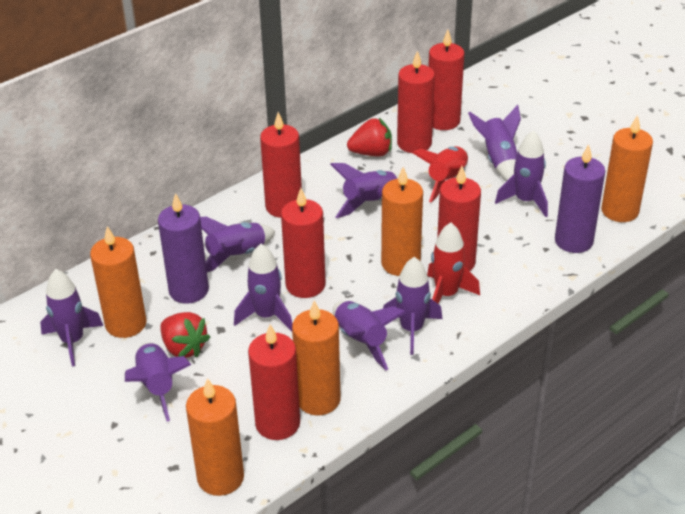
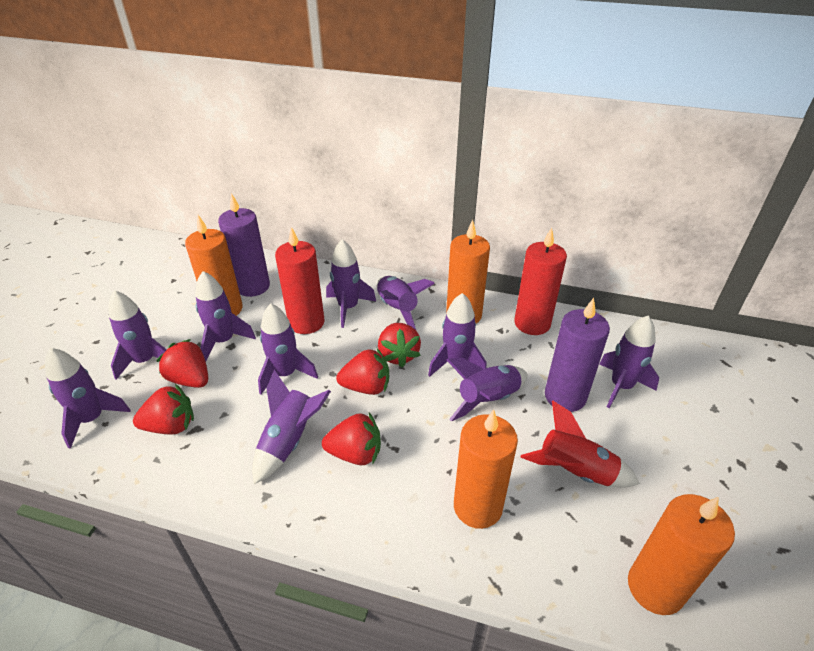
orange candle: [90,226,147,338] [186,378,244,496] [292,300,341,415] [381,167,423,276] [601,115,653,222] = 5 -> [185,215,243,316] [446,220,490,324] [454,410,518,529] [628,494,735,615] = 4
purple rocket: [40,269,103,367] [125,342,191,421] [200,217,276,272] [234,244,292,332] [330,163,399,218] [333,301,406,370] [383,257,442,355] [468,105,521,181] [495,130,548,217] = 9 -> [45,348,130,449] [109,290,167,380] [195,271,256,361] [252,369,331,484] [258,304,318,394] [326,239,376,328] [377,276,435,330] [428,293,487,377] [446,358,527,421] [599,315,659,408] = 10
red candle: [248,324,300,440] [260,112,302,218] [281,188,325,298] [397,51,435,153] [428,30,464,130] [437,166,481,271] = 6 -> [275,227,325,334] [514,228,567,335] = 2
red rocket: [412,146,468,203] [427,223,480,304] = 2 -> [521,401,640,488] = 1
red strawberry: [160,312,210,358] [347,118,392,156] = 2 -> [133,384,194,435] [157,339,208,388] [322,413,381,465] [336,348,389,395] [378,323,421,367] = 5

